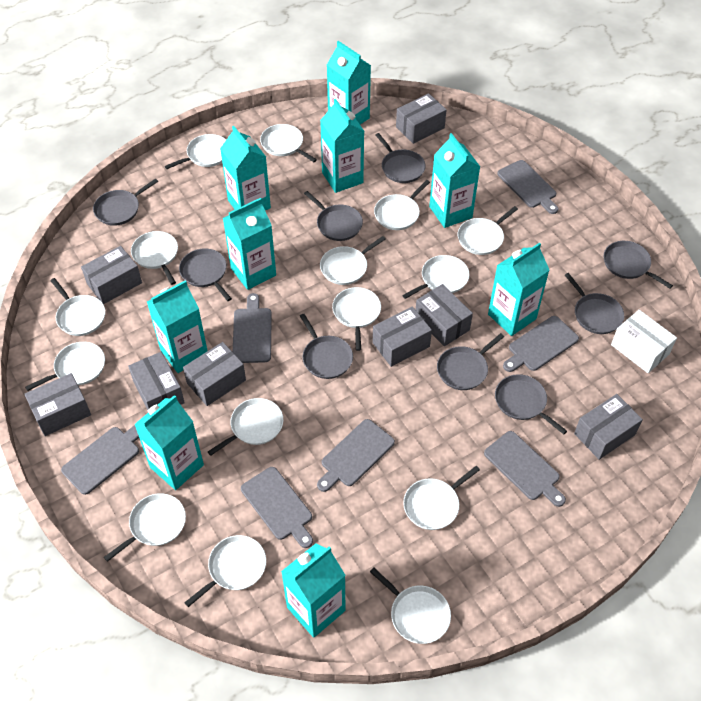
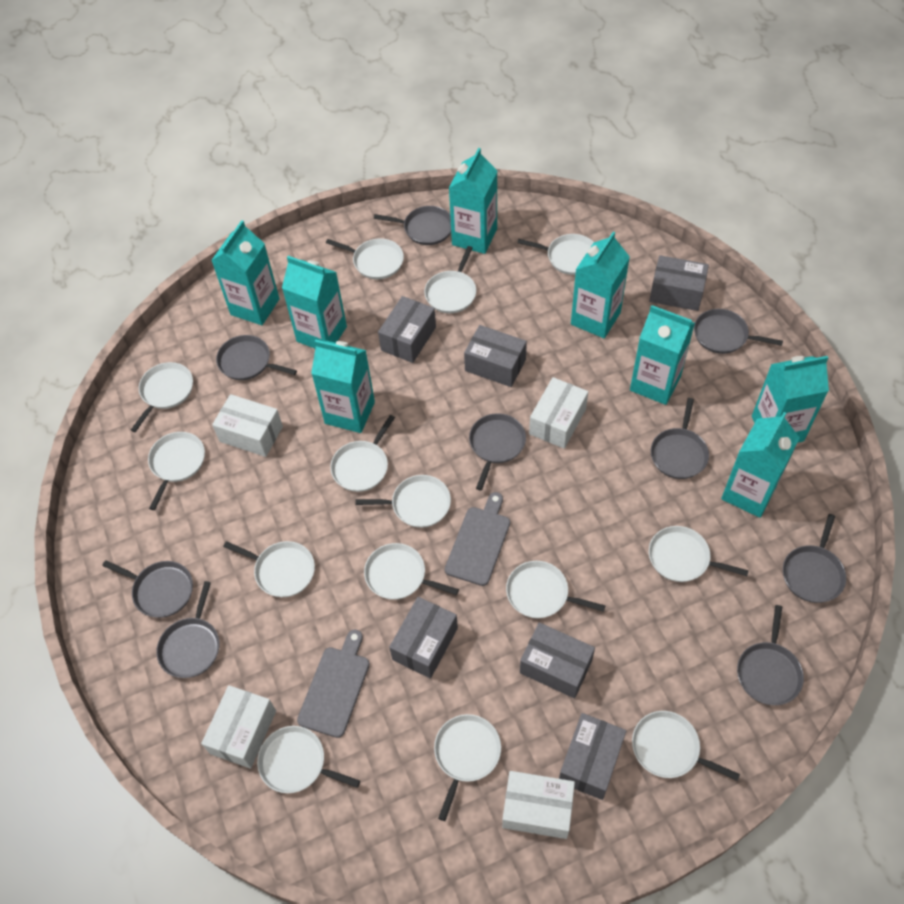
grey box: [24,373,91,436] [81,246,142,304] [128,352,185,410] [183,342,246,406] [372,306,432,367] [396,93,446,144] [416,284,473,347] [574,394,643,460] = 8 -> [378,296,436,363] [389,597,458,679] [464,325,527,387] [520,622,595,699] [559,713,626,800] [649,255,709,311] = 6
grey cutting board: [61,425,139,495] [233,293,272,363] [241,467,313,548] [317,419,395,492] [484,431,566,507] [497,160,558,214] [503,316,579,372] = 7 -> [297,629,370,738] [445,492,510,586] = 2
turquoise carton: [134,395,204,490] [147,280,208,373] [220,126,271,210] [223,198,276,290] [281,543,345,638] [320,99,364,193] [327,41,371,124] [429,133,480,228] [488,242,549,336] = 9 -> [211,220,280,325] [282,256,347,348] [311,340,375,433] [449,148,497,254] [571,232,630,338] [630,305,695,405] [721,412,799,518] [752,356,829,443] = 8
white box: [611,310,677,373] = 1 -> [201,685,276,769] [212,394,283,457] [502,771,575,839] [529,377,588,449] = 4
white pan: [25,342,105,391] [50,278,105,336] [104,493,186,562] [131,231,178,285] [165,134,226,169] [184,535,266,607] [208,398,283,456] [260,124,317,162] [320,236,386,285] [332,287,381,351] [370,568,451,644] [374,180,430,230] [402,255,470,299] [403,466,480,530] [458,206,518,255] = 15 -> [131,362,193,432] [148,432,205,510] [223,541,315,597] [257,726,360,793] [326,238,404,280] [330,415,395,492] [355,475,451,528] [364,543,459,600] [424,246,476,313] [434,714,501,821] [506,561,605,618] [517,234,594,275] [632,711,740,781] [649,526,749,582] = 14

